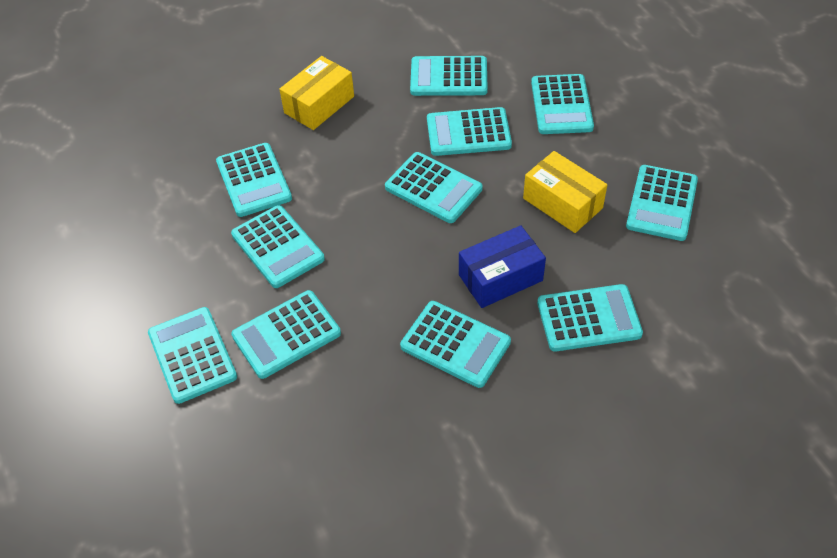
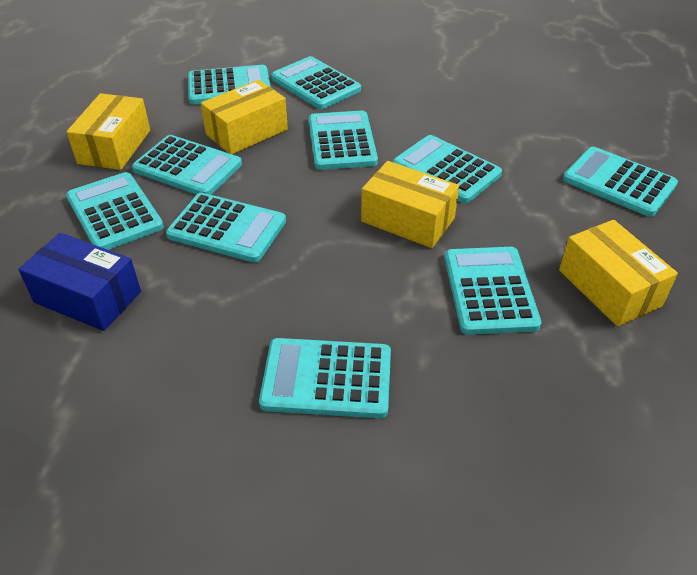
turquoise calculator: [148,307,237,404] [216,143,292,217] [231,205,325,288] [231,290,341,379] [385,152,483,223] [400,301,511,388] [410,56,488,96] [427,107,512,156] [531,74,594,134] [537,284,643,351] [626,165,698,241] = 11 -> [66,172,164,250] [132,135,242,195] [166,193,286,263] [188,65,271,105] [259,338,391,418] [271,56,361,109] [309,111,378,170] [393,135,502,203] [445,247,541,335] [563,147,678,217] = 10
yellow box: [279,56,354,130] [523,151,607,233] = 2 -> [66,93,150,170] [201,80,288,154] [361,161,459,248] [559,220,678,326] = 4

